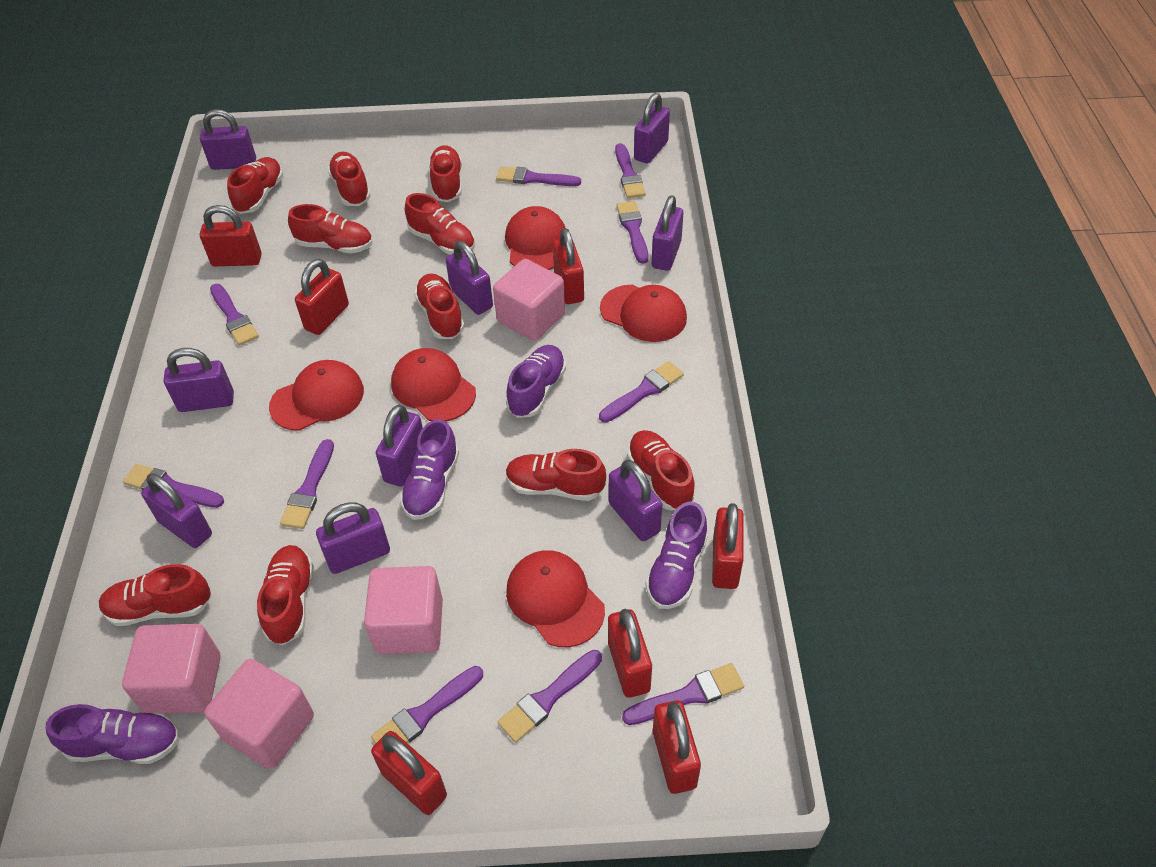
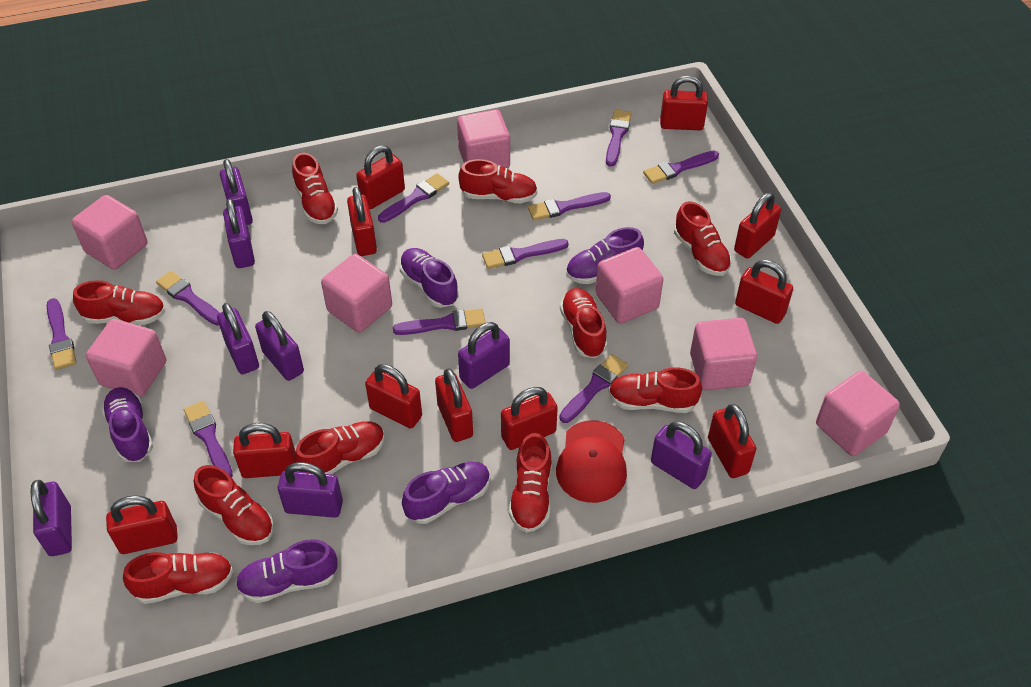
pink cube: [122,624,221,714] [204,659,314,769] [364,566,443,654] [493,259,565,341] = 4 -> [72,195,148,270] [86,319,166,397] [321,254,392,332] [457,110,510,168] [596,247,663,324] [690,318,757,390] [816,371,900,456] = 7
purple padlock: [141,473,212,548] [164,348,234,412] [200,109,256,170] [316,502,390,574] [376,405,423,487] [446,241,493,315] [609,460,662,541] [634,93,670,164] [652,195,683,271] = 9 -> [31,480,72,556] [217,303,259,374] [220,159,253,225] [223,199,255,268] [255,311,304,381] [278,462,343,518] [458,322,510,389] [651,421,712,489] = 8
purple shoe: [46,704,179,764] [400,419,459,520] [506,345,566,418] [646,501,708,609] = 4 -> [101,387,153,462] [236,539,338,603] [399,248,459,308] [402,462,490,524] [566,227,644,284] = 5
red cap: [269,360,364,431] [391,348,476,421] [505,206,565,270] [506,550,605,647] [600,285,687,342] = 5 -> [556,420,627,503] = 1
red padlock: [200,205,262,266] [295,259,349,335] [371,731,447,815] [553,228,584,304] [608,609,652,698] [653,700,701,794] [712,503,744,589] = 7 -> [106,495,178,554] [233,423,295,478] [347,187,377,256] [356,145,405,209] [365,364,422,429] [435,368,473,442] [501,387,558,450] [660,76,708,130] [708,404,756,478] [734,193,781,259] [735,260,793,324] = 11

